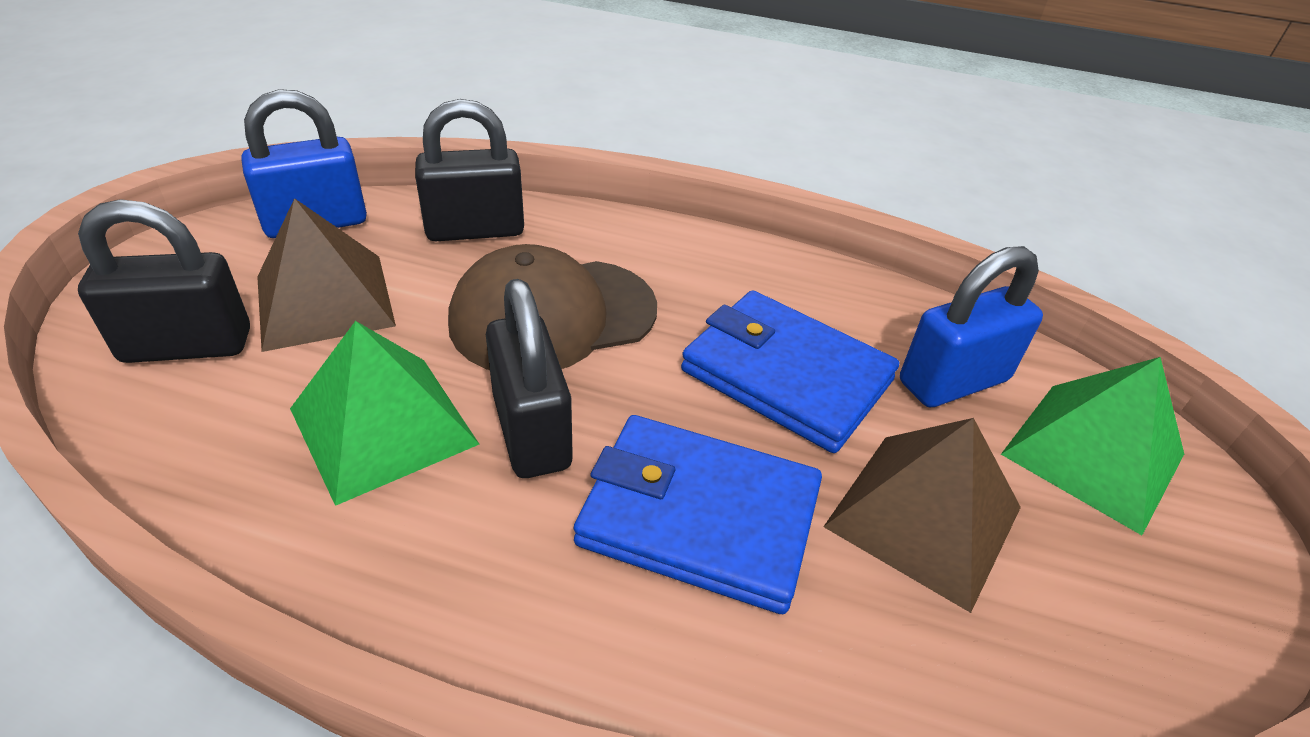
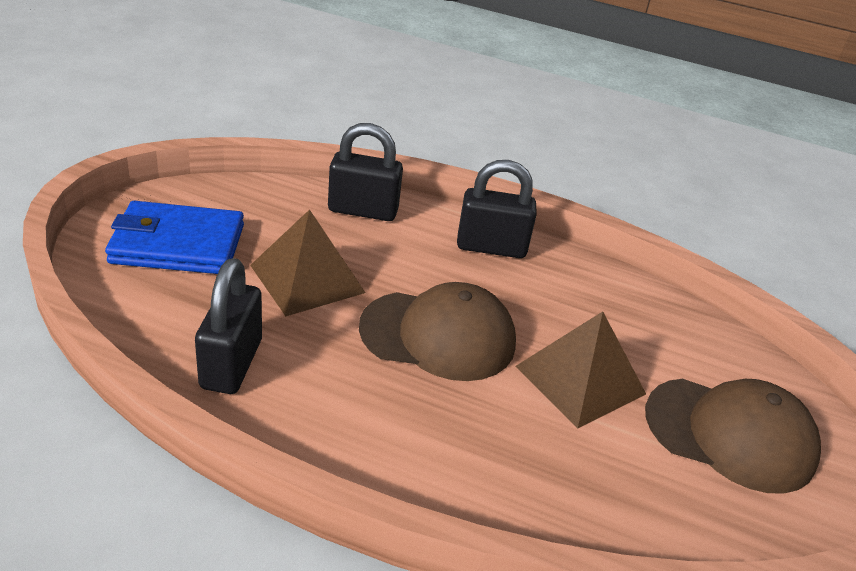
blue padlock: [242,89,367,238] [900,246,1043,407] = 2 -> none = 0
blue wallet: [574,415,822,614] [681,290,899,453] = 2 -> [105,201,244,274] = 1
brown cap: [448,244,657,370] = 1 -> [359,282,516,381] [645,379,821,494] = 2
green pyramid: [290,321,479,506] [1001,357,1184,535] = 2 -> none = 0

